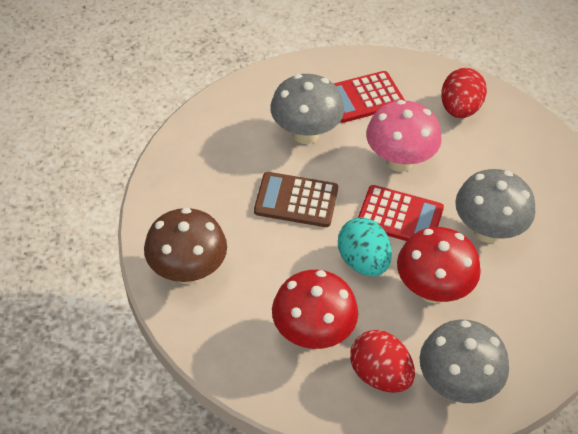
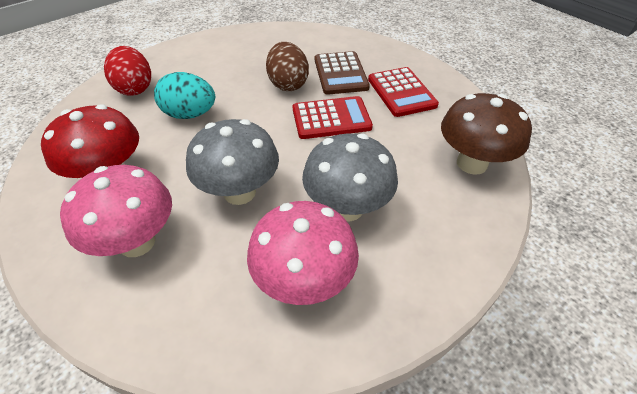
brown egg: none = 0 -> [266,42,309,91] = 1
grey mushroom: [270,74,344,144] [420,320,509,403] [455,169,535,243] = 3 -> [186,119,279,205] [302,134,398,221] = 2
pink mushroom: [366,100,442,172] = 1 -> [60,165,172,257] [247,201,359,305] = 2
red egg: [350,330,415,393] [441,68,487,118] = 2 -> [104,46,151,96] = 1
red mushroom: [272,270,358,349] [397,227,481,303] = 2 -> [41,104,139,178] = 1

